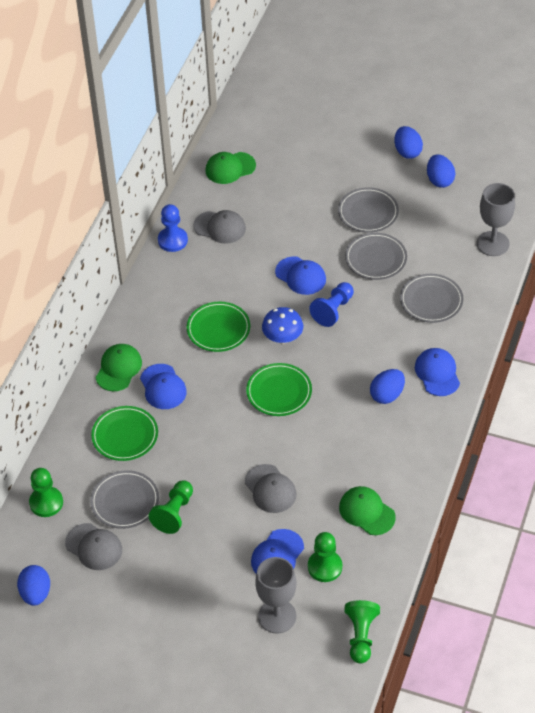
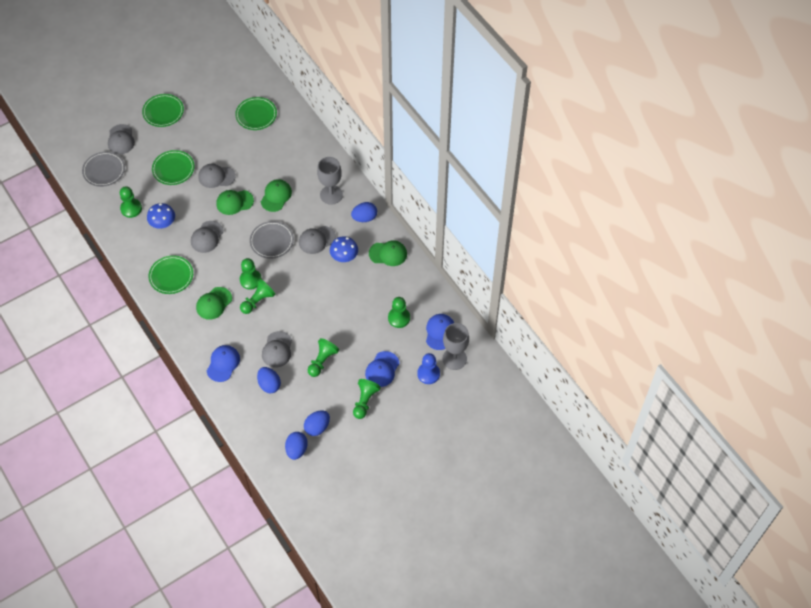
blue cap: [140,364,187,409] [251,529,304,574] [275,256,326,295] [415,348,460,396] = 4 -> [207,345,240,382] [365,351,399,387] [426,314,454,350] = 3
blue mushroom: [262,307,303,344] = 1 -> [147,203,175,229] [330,236,358,262] = 2
blue pawn: [158,204,188,252] [309,282,354,327] = 2 -> [417,353,440,384] = 1
green cap: [96,344,142,391] [205,152,256,184] [339,486,396,535] = 3 -> [196,287,232,320] [216,190,254,215] [261,179,292,212] [369,240,407,266] = 4
green pawn: [29,468,63,517] [149,480,193,534] [308,532,342,582] [344,600,380,663] = 4 -> [120,186,142,218] [240,258,262,290] [240,279,276,314] [308,338,339,377] [353,379,381,419] [388,297,410,328] = 6
green plate: [91,406,158,461] [187,302,250,352] [246,363,312,416] = 3 -> [142,94,184,127] [148,256,193,294] [152,150,194,185] [235,97,277,130] = 4
grey cap: [65,523,122,570] [193,210,246,244] [245,464,297,513] = 3 -> [108,124,135,154] [191,221,224,253] [198,164,236,188] [262,331,292,367] [299,226,336,254] = 5
grey plate: [90,470,159,529] [338,187,399,233] [345,233,407,280] [400,274,463,323] = 4 -> [82,152,125,187] [250,221,294,259] = 2

